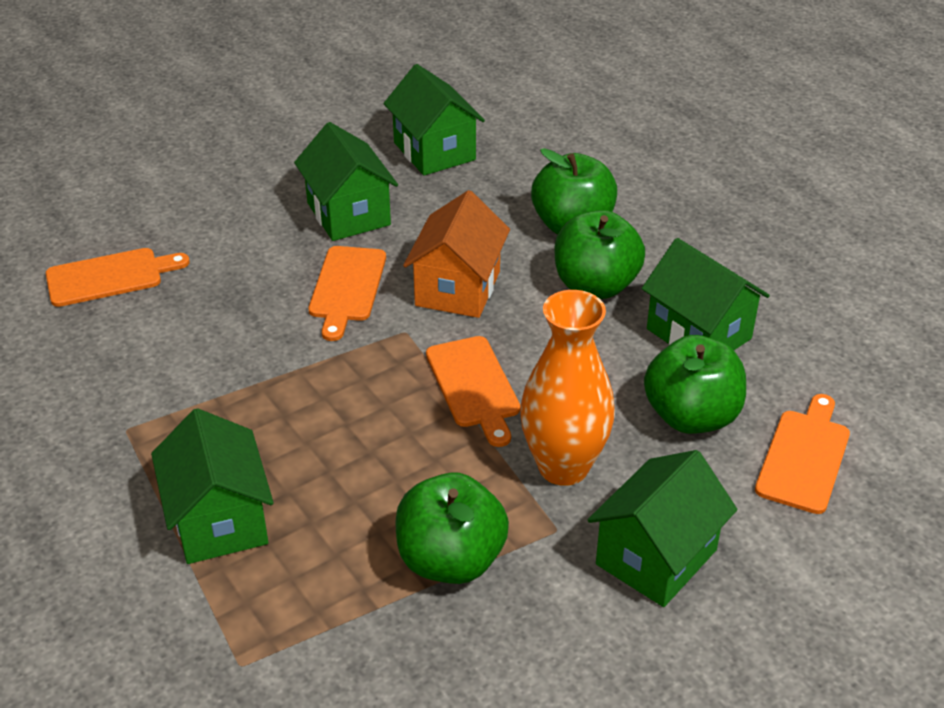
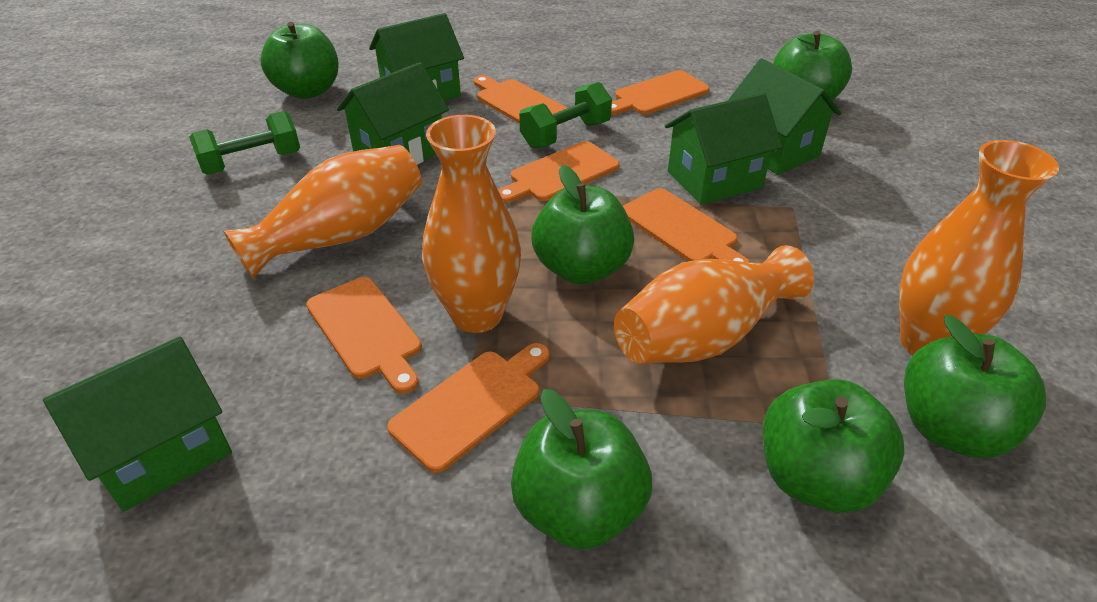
green apple: [395,472,509,584] [531,148,617,234] [555,210,645,299] [644,335,746,434] = 4 -> [260,22,338,99] [511,389,652,549] [532,165,634,284] [763,379,904,513] [773,31,852,100] [904,315,1046,458] = 6
green dumbbell: none = 0 -> [189,111,300,175] [519,82,612,148] = 2
orange cutting board: [46,248,190,307] [309,246,386,341] [426,336,520,447] [755,394,850,514] = 4 -> [306,277,422,394] [387,343,549,473] [474,75,567,124] [498,141,620,203] [611,70,710,115] [623,188,750,262] = 6
orange house: [403,190,510,318] = 1 -> none = 0
orange vase: [520,290,615,486] = 1 -> [223,145,422,279] [422,115,521,333] [614,245,814,363] [899,140,1059,356] = 4

